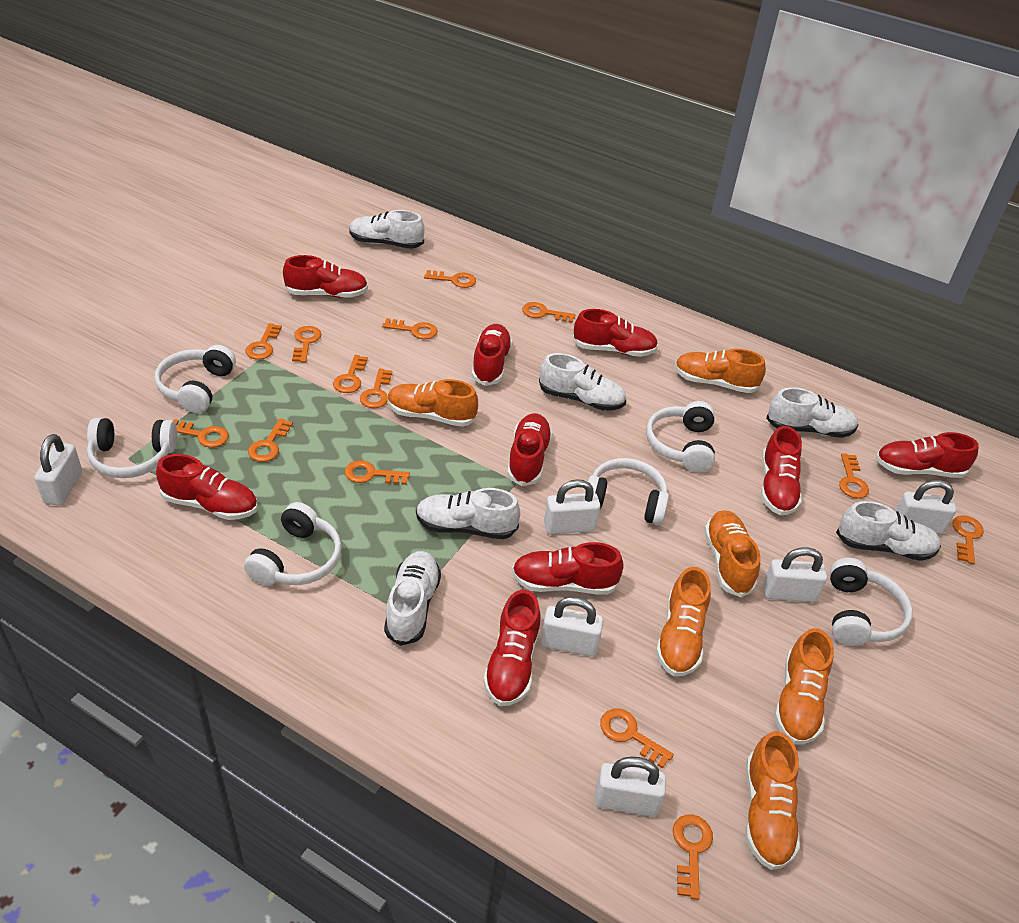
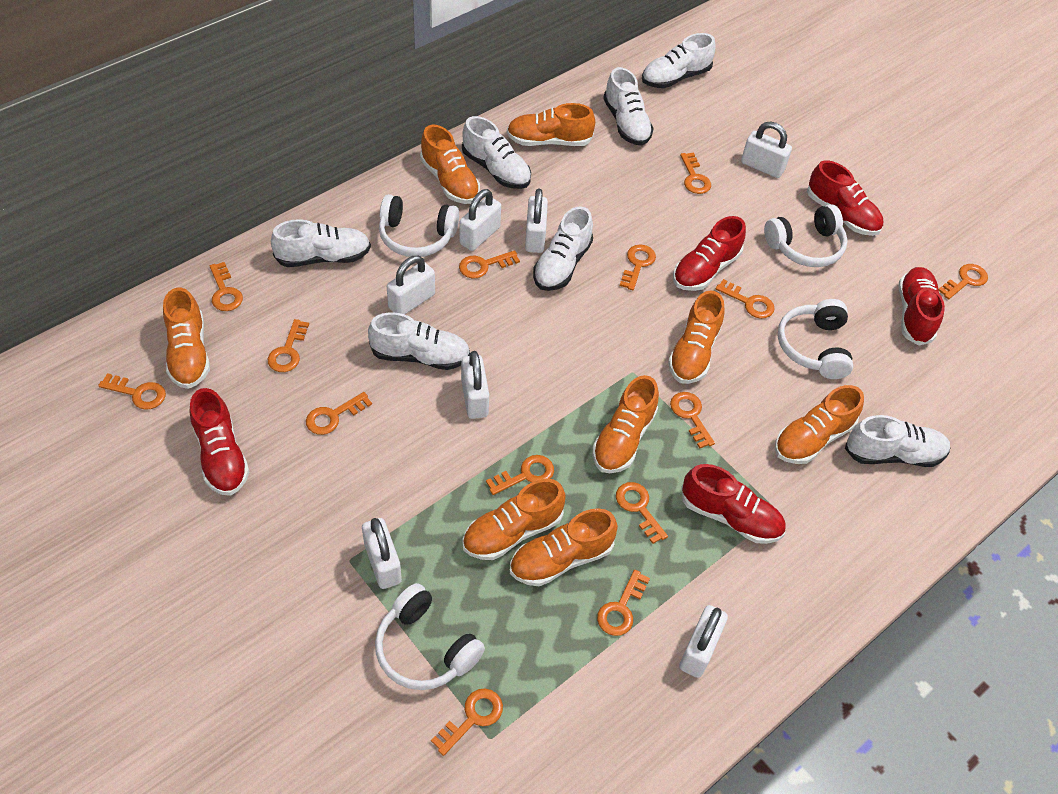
orange shoe: [388,379,478,427] [656,567,711,676] [674,349,766,393] [704,510,760,597] [745,731,800,870] [774,628,834,745] = 6 -> [163,287,210,389] [420,125,480,204] [463,479,566,560] [507,103,595,146] [510,508,618,586] [592,375,659,473] [668,290,725,384] [775,385,864,464] = 8
red shoe: [156,454,258,520] [283,255,368,298] [472,324,513,386] [483,590,540,706] [507,413,553,486] [512,542,624,595] [572,309,658,357] [761,426,802,515] [876,432,979,478] = 9 -> [190,388,250,496] [673,216,746,291] [681,464,786,544] [807,160,883,236] [898,267,945,346] = 5
white headphones: [87,418,177,478] [155,345,236,413] [244,502,342,586] [585,458,669,525] [646,401,715,472] [830,558,913,646] = 6 -> [375,583,485,690] [379,194,459,257] [764,204,848,267] [777,299,853,379] = 4
white padlock: [34,434,82,505] [541,597,603,657] [544,479,600,534] [594,757,666,817] [763,547,827,602] [895,480,956,534] = 6 -> [362,518,402,589] [387,256,435,314] [459,189,501,251] [461,351,489,419] [525,189,548,253] [679,605,728,678] [741,121,792,178] = 7
white shoe: [349,210,424,249] [384,551,441,646] [416,488,520,539] [539,353,626,411] [766,387,859,438] [836,501,941,561] = 6 -> [271,219,371,267] [368,312,470,370] [462,116,531,189] [533,206,593,291] [603,67,654,146] [642,33,716,88] [845,415,951,467] = 7

